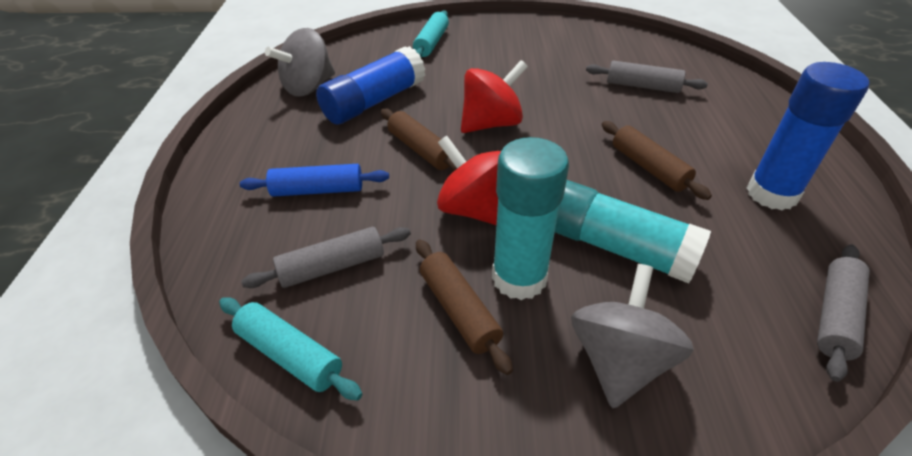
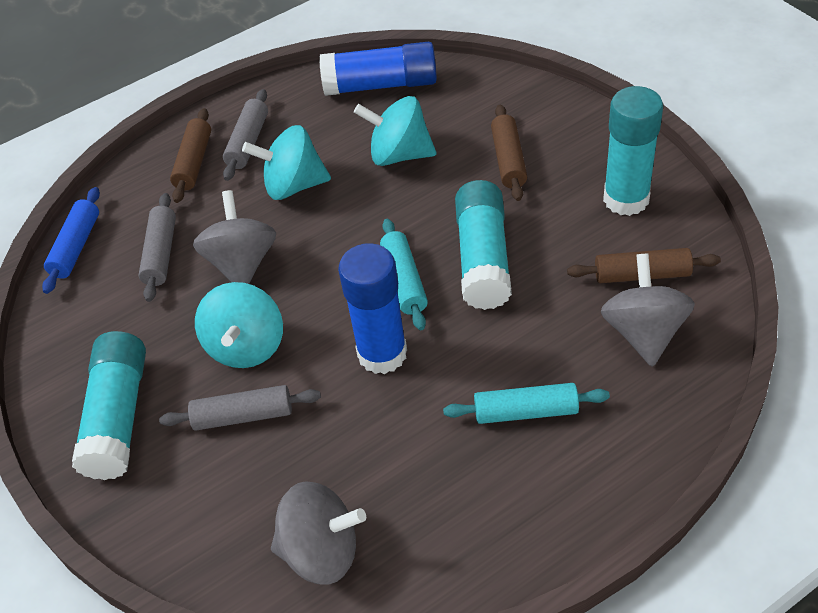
grey spinning top: [265,28,335,97] [571,264,694,408] = 2 -> [193,190,276,284] [271,481,366,584] [601,253,695,367] = 3
red spinning top: [437,136,501,225] [461,60,528,133] = 2 -> none = 0
turquoise glue stick: [492,137,569,300] [555,180,711,283] = 2 -> [72,331,146,480] [455,180,512,310] [603,86,663,216] = 3
turquoise spinning top: none = 0 -> [195,282,283,368] [242,125,331,200] [354,96,436,166] = 3

